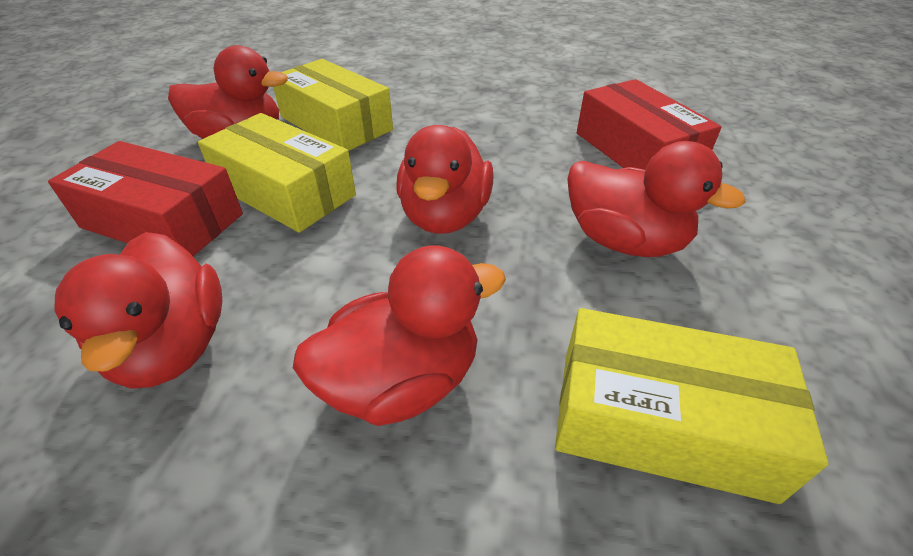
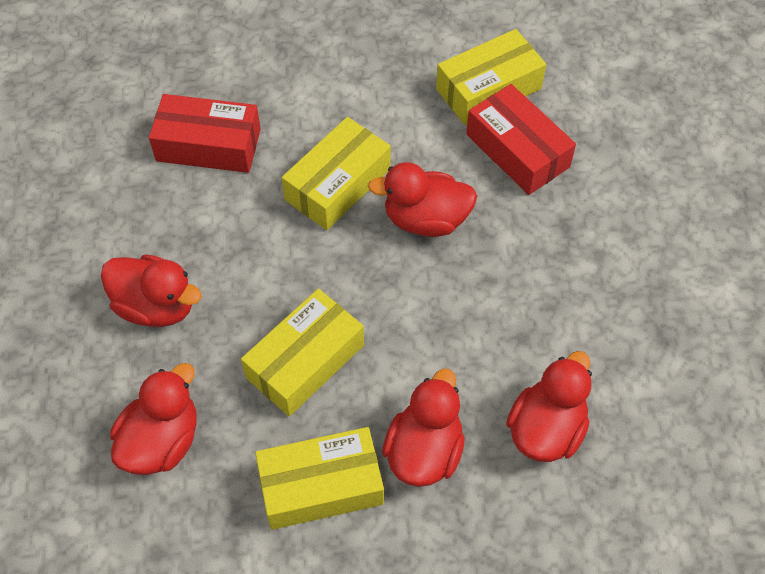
yellow box: [198,113,356,233] [273,59,393,151] [555,308,829,504] = 3 -> [241,289,364,416] [255,427,384,530] [282,117,391,230] [436,29,546,125] = 4

